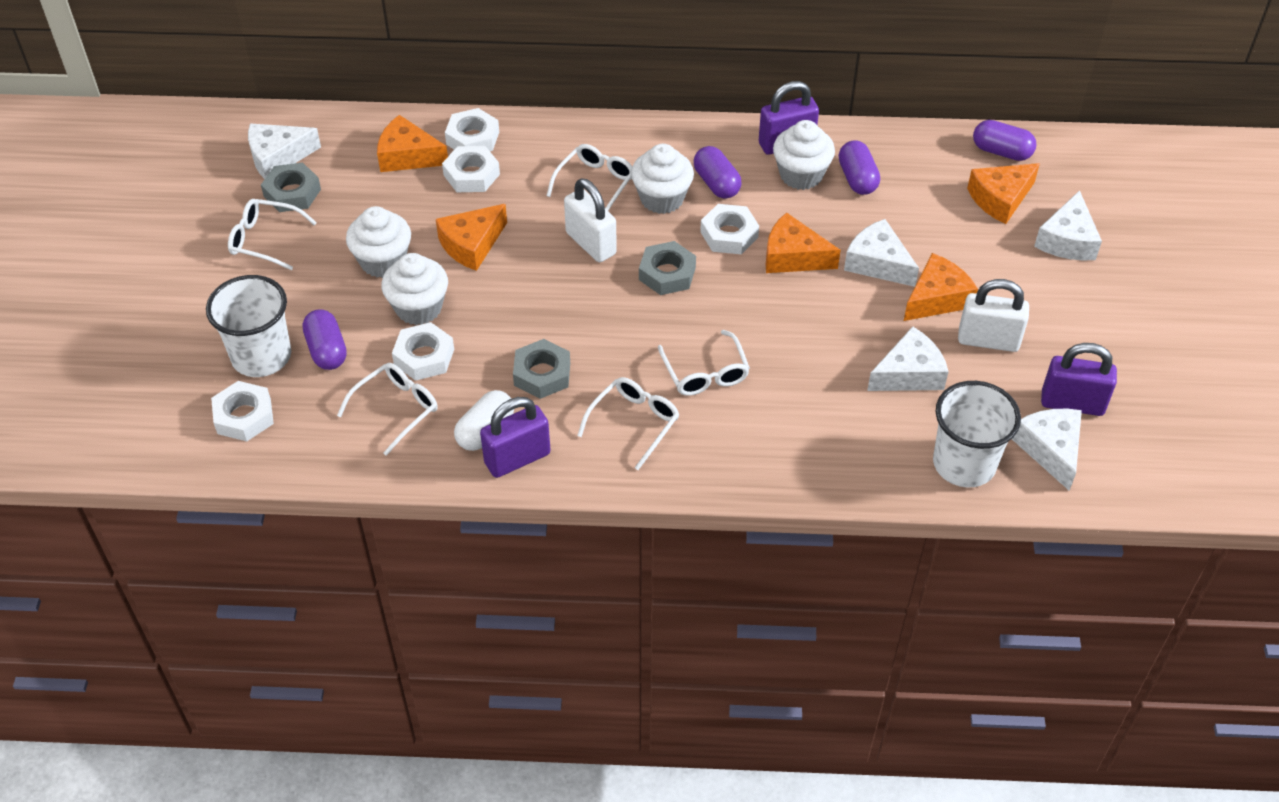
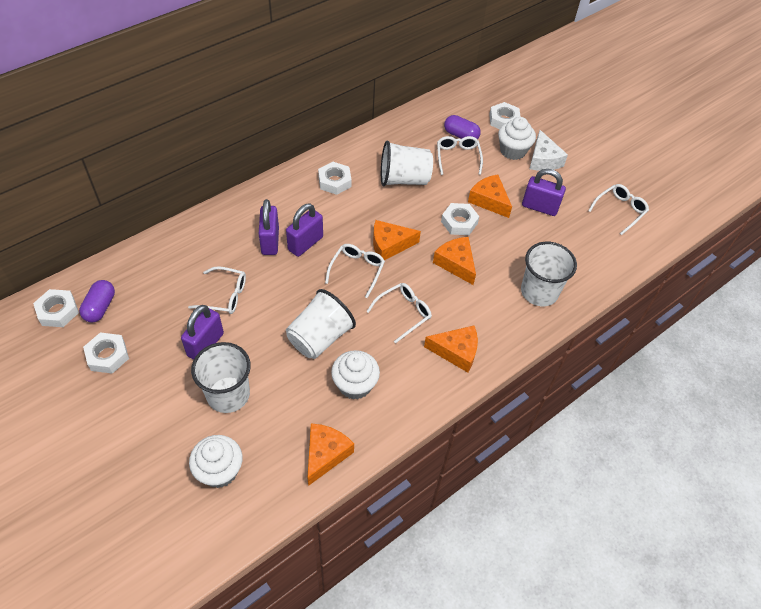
grey nut: [261,162,321,212] [513,339,570,399] [639,241,696,295] = 3 -> none = 0
purple capsule: [303,309,347,370] [694,146,742,199] [839,140,880,195] [973,120,1037,161] = 4 -> [79,280,115,323] [444,115,481,139] = 2
purple padlock: [480,397,550,478] [759,81,819,155] [1041,343,1117,416] = 3 -> [181,305,224,360] [259,199,279,255] [286,203,323,257] [522,169,566,216] = 4
white capsule: [454,390,514,451] = 1 -> none = 0
white cheese: [248,123,321,179] [844,219,919,287] [867,326,949,391] [1012,409,1082,491] [1034,190,1102,261] = 5 -> [530,130,568,171] = 1
white cup: [206,275,291,377] [933,381,1021,487] = 2 -> [191,342,251,413] [286,289,356,359] [381,141,433,186] [521,242,577,306] = 4
white cupcake: [346,206,411,278] [381,253,448,325] [631,144,694,214] [773,120,835,190] = 4 -> [189,435,243,488] [331,350,380,400] [498,117,536,160] = 3
white padlock: [564,178,617,262] [958,279,1029,352] = 2 -> none = 0

